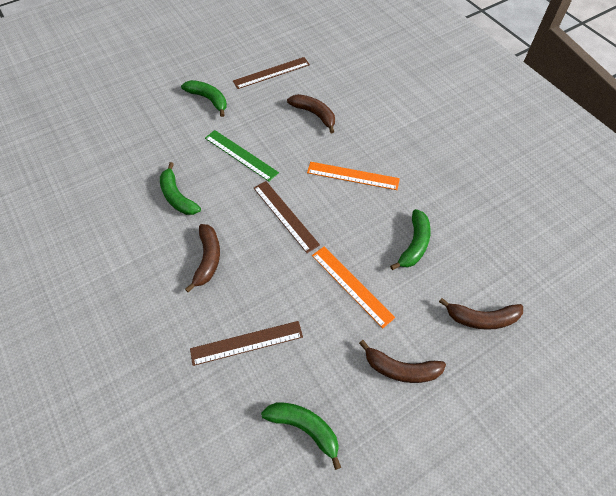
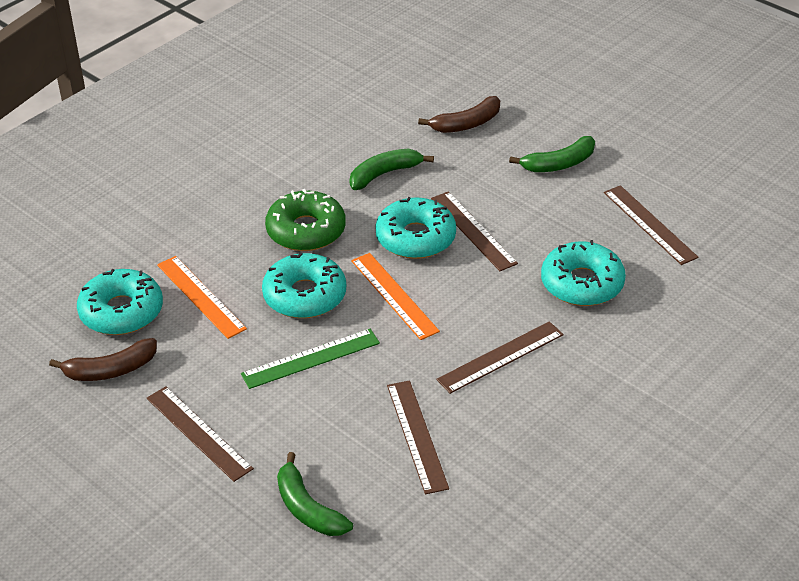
brown banana: [185,224,220,292] [287,94,335,133] [359,340,446,383] [439,298,523,330] = 4 -> [49,338,157,381] [418,96,500,133] = 2
brown ruler: [190,321,303,366] [233,57,310,89] [254,181,320,253] = 3 -> [147,386,254,482] [387,380,449,494] [431,191,518,271] [436,321,564,394] [604,185,699,265] = 5
green banana: [160,162,201,215] [181,80,227,117] [261,402,341,470] [390,209,431,270] = 4 -> [277,452,353,536] [350,149,434,190] [509,136,595,172] = 3
green donut: none = 0 -> [265,189,346,251] = 1
turquoise donut: none = 0 -> [77,269,163,335] [262,252,346,318] [375,197,456,259] [541,240,626,306] = 4

